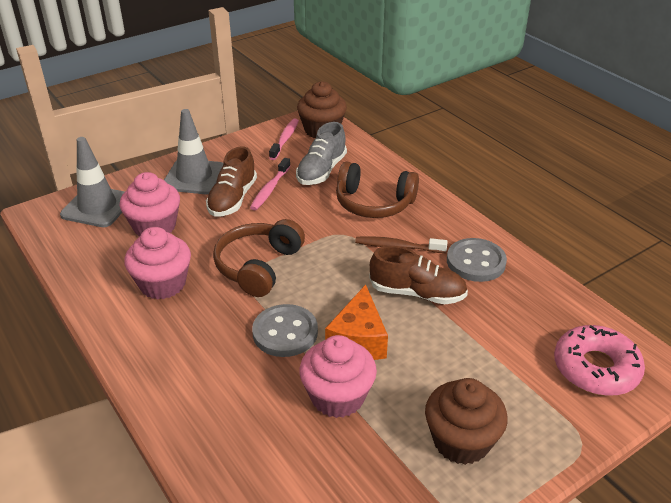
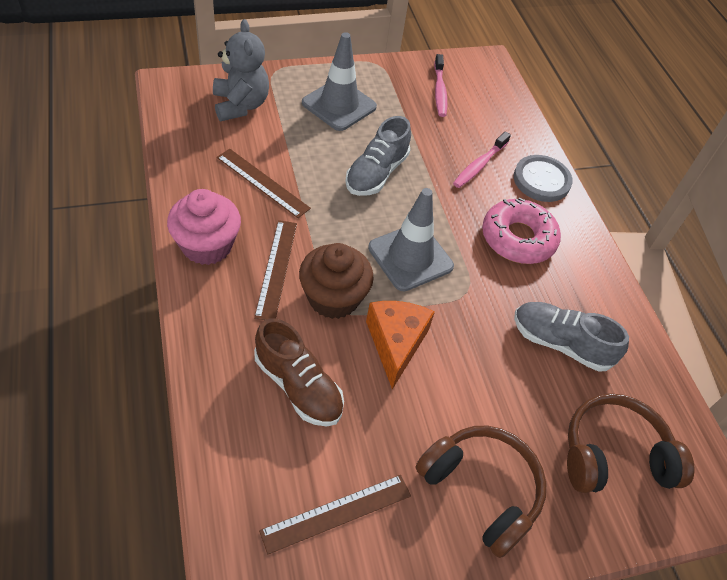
brown cupcake: [297,81,347,138] [425,378,508,465] = 2 -> [299,243,374,319] = 1
brown ruler: none = 0 -> [217,149,311,218] [254,220,297,320] [259,475,411,554] = 3
brown shoe: [206,146,257,217] [369,246,468,304] = 2 -> [254,318,344,426] = 1
brown toothbrush: [355,236,448,253] = 1 -> none = 0
grey button: [252,304,318,357] [447,238,507,282] = 2 -> [514,155,573,202] = 1
grey shoe: [296,122,347,185] = 1 -> [345,116,411,196] [514,302,629,372] = 2
grey teddy bear: none = 0 -> [213,19,269,121] = 1
pink cupcake: [120,172,180,237] [124,227,191,300] [299,335,377,418] = 3 -> [167,189,241,265] = 1

